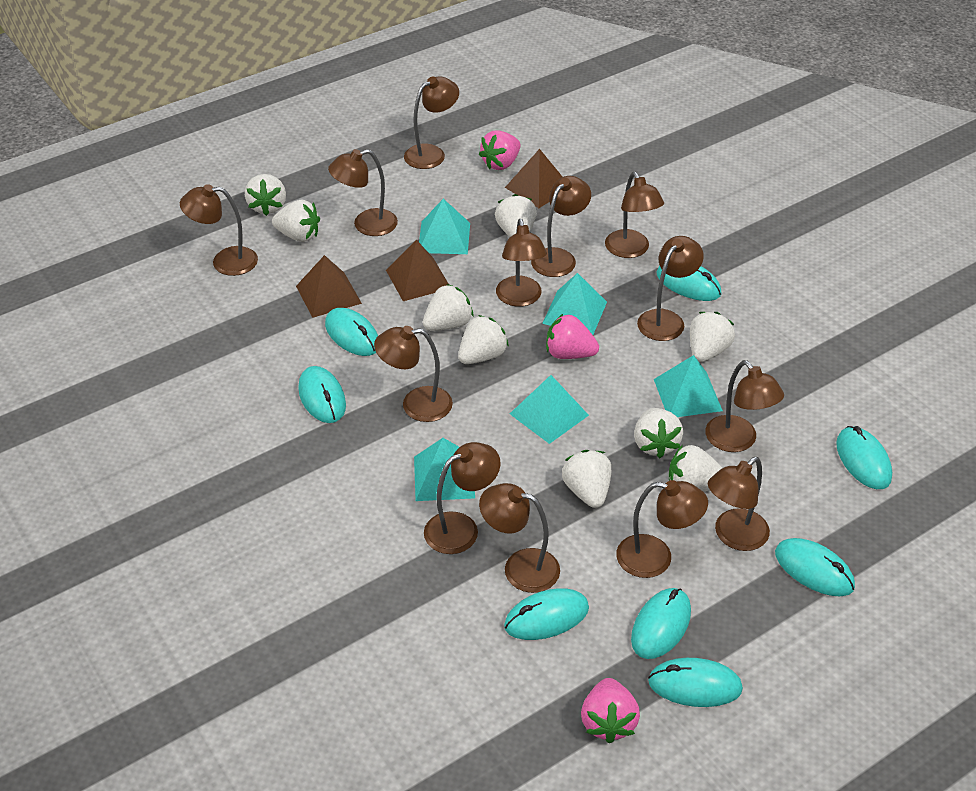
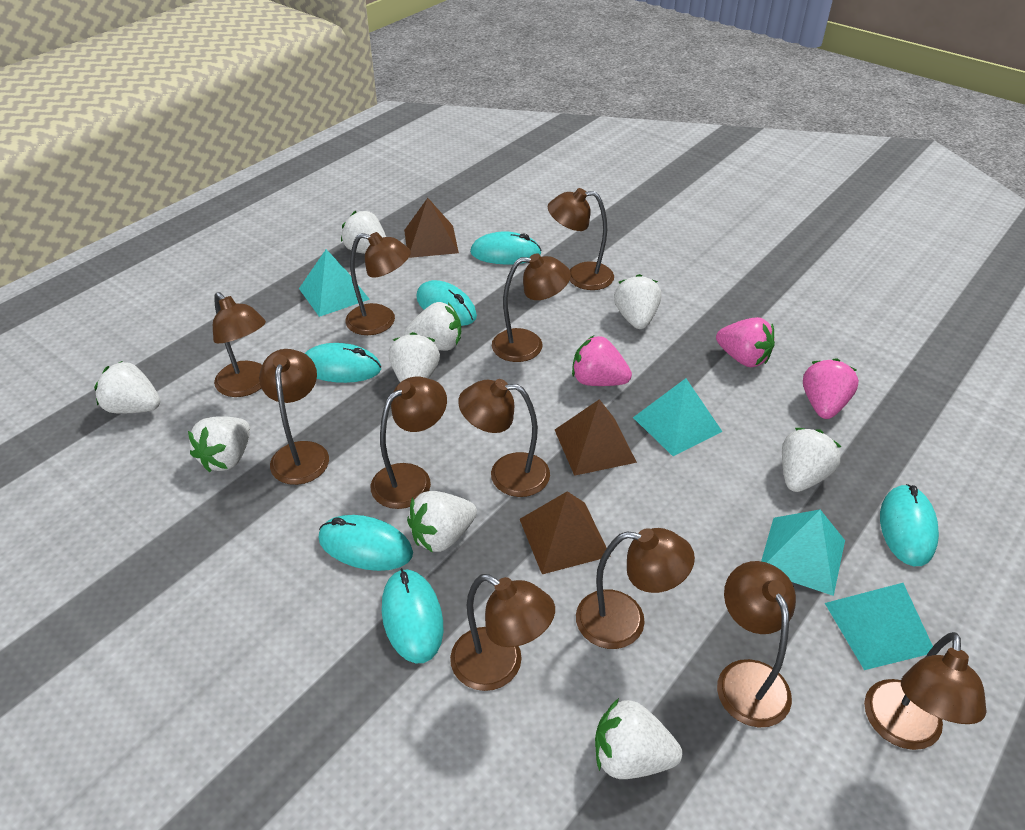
brown lamp: [180,184,258,276] [328,149,398,236] [374,326,453,422] [404,76,459,169] [424,442,501,554] [479,483,560,593] [496,219,547,307] [531,176,591,277] [605,172,664,258] [616,480,708,578] [637,236,704,341] [705,360,784,452] [708,457,770,551] = 13 -> [213,292,266,397] [259,349,329,485] [345,232,411,335] [371,377,447,509] [450,574,555,691] [458,379,550,497] [492,253,571,362] [548,188,614,290] [576,528,695,649] [717,561,796,728] [864,632,987,750] = 11
turquoise mouse: [298,366,346,423] [325,308,378,356] [504,588,589,640] [631,588,691,659] [648,658,743,707] [656,265,722,301] [775,538,855,596] [836,426,892,489] = 8 -> [305,343,381,383] [318,515,413,571] [382,568,443,663] [416,280,477,326] [470,231,542,264] [880,484,939,566] = 6
turquoise pyramid: [414,438,475,501] [419,199,470,254] [510,375,589,444] [542,273,607,335] [654,355,723,417] = 5 -> [299,249,370,317] [633,378,722,456] [761,509,845,596] [825,583,933,670] = 4

